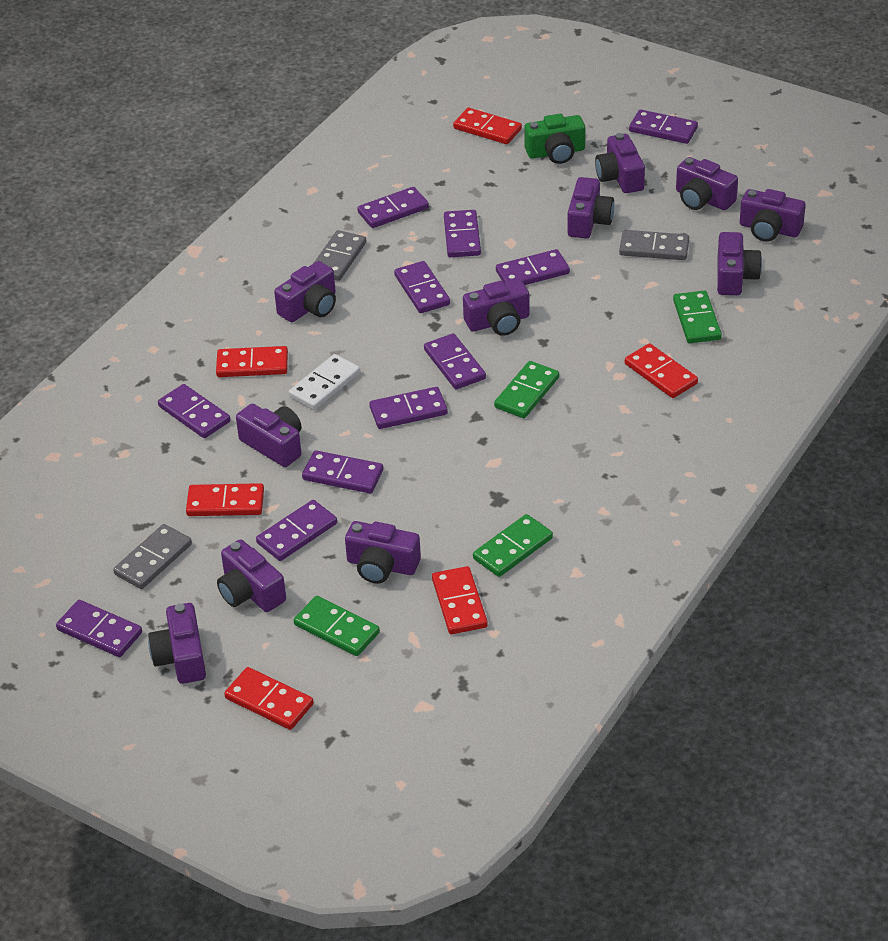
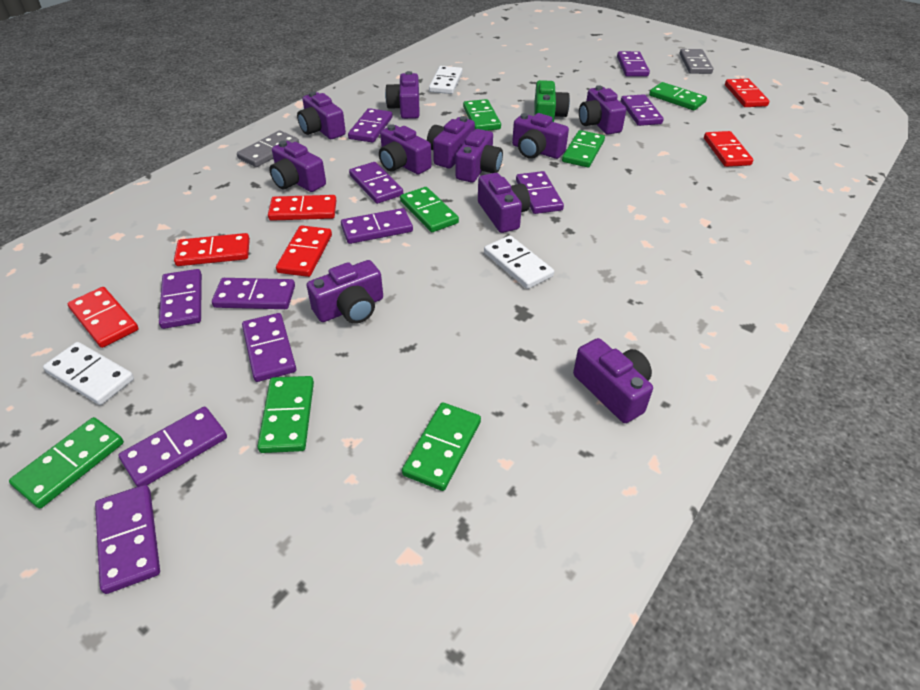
green domino: [294,596,380,656] [473,514,553,577] [494,361,559,418] [673,291,722,343] = 4 -> [9,417,124,509] [257,376,314,453] [400,187,459,232] [402,402,481,491] [463,99,501,131] [562,130,605,168] [649,82,707,110] = 7
grey domino: [113,524,192,589] [314,230,366,281] [619,230,689,260] = 3 -> [237,131,299,167] [679,49,713,74] = 2
white domino: [288,354,360,410] = 1 -> [43,342,134,405] [429,66,463,94] [484,235,554,289] = 3

